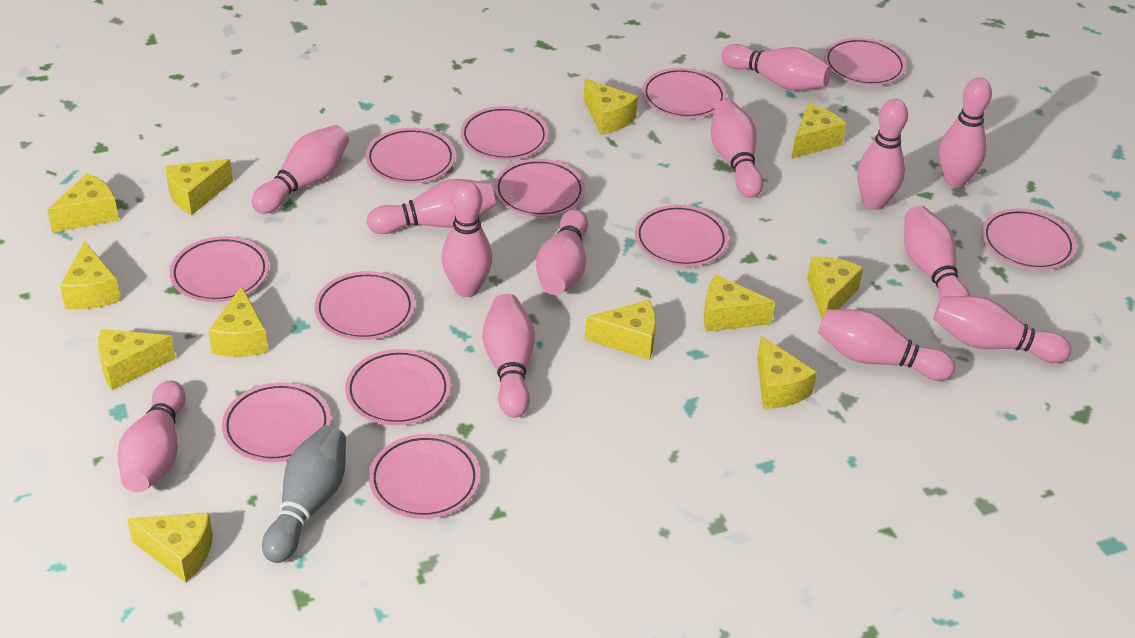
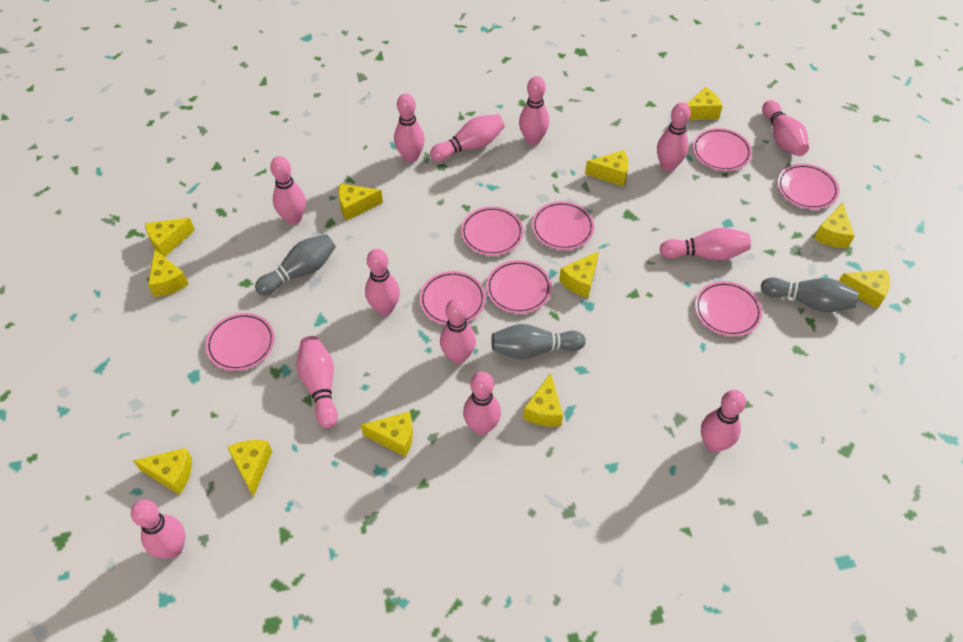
grey bowling pin: [262,425,346,563] = 1 -> [255,234,336,295] [491,324,586,359] [761,277,858,312] = 3
pink plate: [170,236,269,302] [222,382,331,462] [315,271,415,340] [345,349,451,426] [366,128,455,184] [369,434,480,519] [461,106,548,160] [494,159,585,217] [635,205,729,267] [642,68,726,118] [824,38,906,86] [982,209,1076,270] = 12 -> [205,313,275,371] [420,271,486,325] [461,206,524,256] [486,260,552,314] [532,201,594,250] [693,128,752,171] [695,281,762,337] [777,164,839,209] = 8

